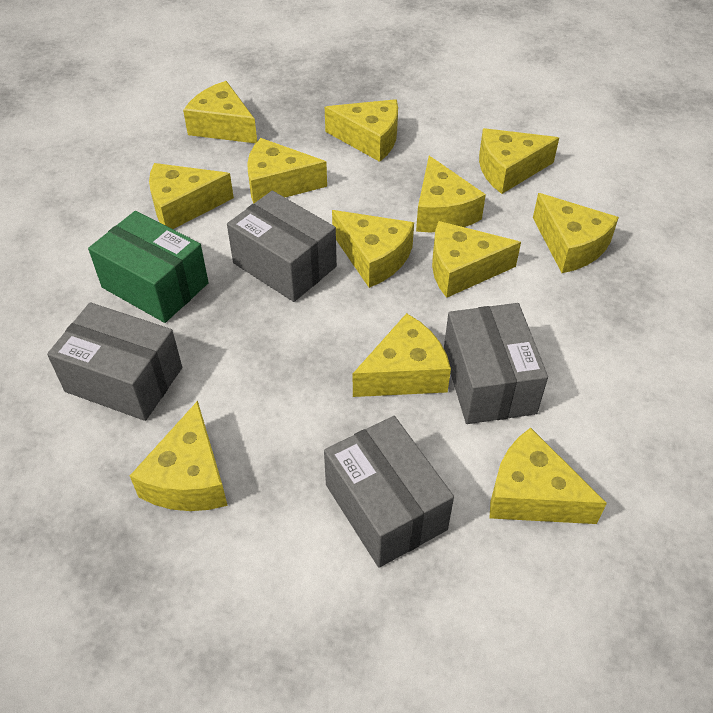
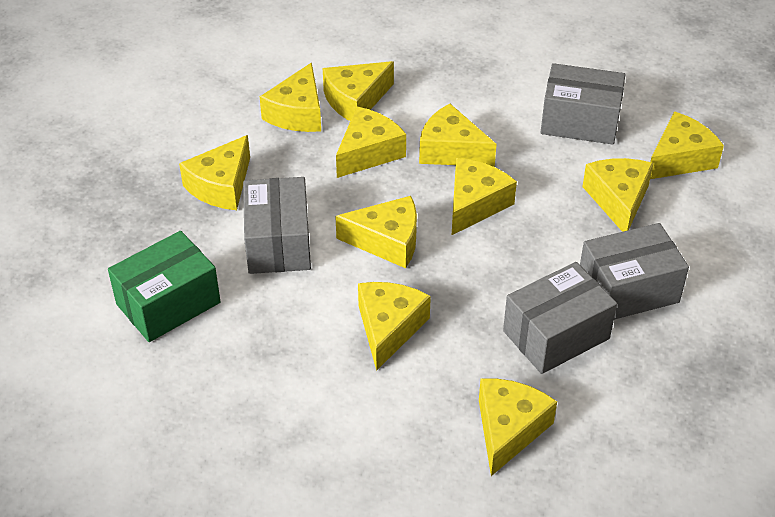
yellow cheese: [130,401,228,511] [149,163,234,229] [183,81,257,143] [247,138,327,204] [325,99,398,162] [332,210,414,288] [353,313,451,397] [416,156,486,233] [432,221,521,298] [479,128,559,194] [490,428,607,524] [533,193,619,273] = 12 -> [179,135,250,210] [260,63,321,132] [323,61,394,121] [335,196,417,268] [336,107,406,178] [358,282,431,371] [419,104,497,167] [452,158,517,235] [479,378,557,476] [582,158,653,232] [650,111,724,179] = 11

